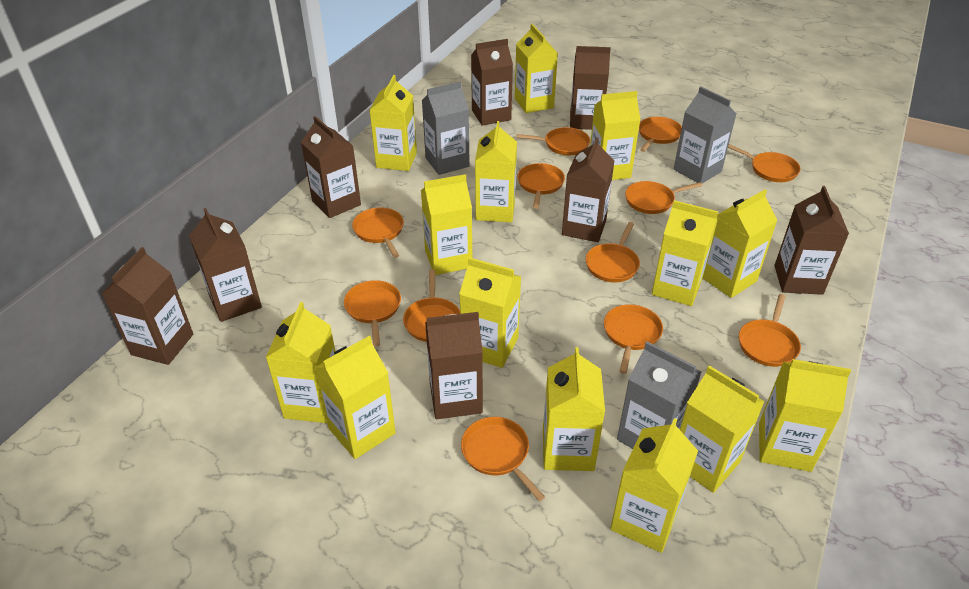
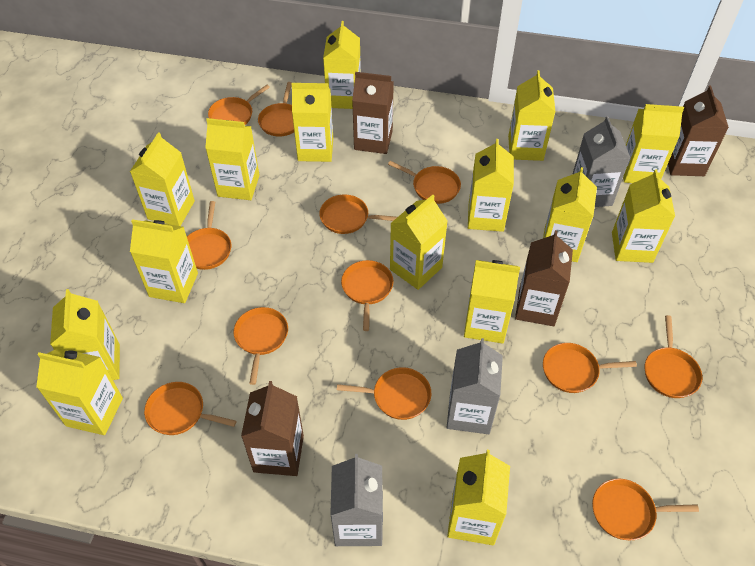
brown carton: [102,247,193,365] [189,208,262,322] [301,116,361,218] [425,312,483,419] [471,39,513,126] [562,137,614,242] [570,46,611,130] [774,186,849,295] = 8 -> [241,381,304,476] [352,72,394,154] [515,230,573,326] [668,86,729,176] = 4
yellow carton: [266,302,335,423] [314,336,396,459] [370,75,417,171] [421,174,472,275] [459,257,521,368] [475,121,517,222] [515,24,558,113] [543,347,605,471] [590,91,641,180] [610,418,698,553] [652,200,718,306] [680,365,765,493] [703,189,777,298] [759,359,851,472] = 14 -> [36,348,123,435] [50,289,120,380] [130,132,195,226] [130,219,198,303] [205,118,260,200] [292,83,333,162] [323,21,361,109] [390,194,448,290] [447,450,510,545] [464,260,520,343] [468,139,514,232] [508,70,556,161] [543,167,597,262] [612,169,675,263] [623,104,684,183] = 15

